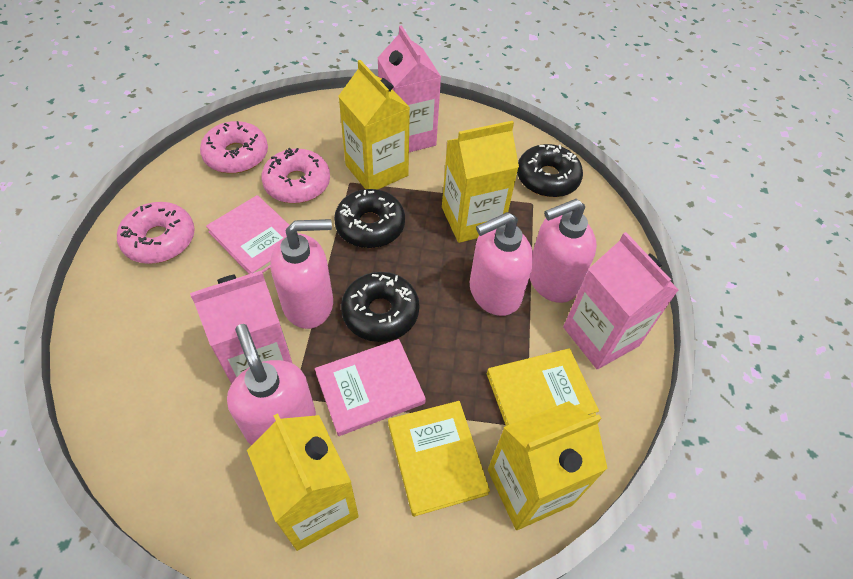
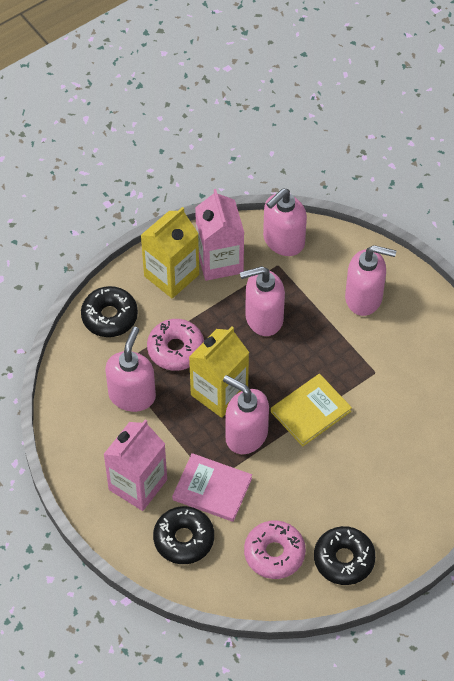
pink book: [206,195,298,274] [315,339,426,436] = 2 -> [172,453,252,522] = 1
pink carton: [190,270,293,384] [378,25,441,152] [563,232,678,369] = 3 -> [103,420,167,511] [195,189,244,281] = 2
pink donut: [117,202,195,264] [200,121,268,173] [261,148,330,204] = 3 -> [147,319,204,371] [244,521,306,579] = 2
pink soap dispenser: [227,324,316,445] [271,219,333,329] [470,212,534,316] [530,199,597,303] = 4 -> [105,327,156,412] [223,375,269,454] [240,266,285,336] [263,189,307,256] [345,245,396,316] = 5
yellow book: [388,401,490,517] [487,349,599,426] = 2 -> [271,374,352,447] = 1
yellow carton: [247,414,359,551] [338,60,410,190] [442,121,519,243] [488,401,608,530] = 4 -> [141,207,199,298] [189,327,249,418] = 2

